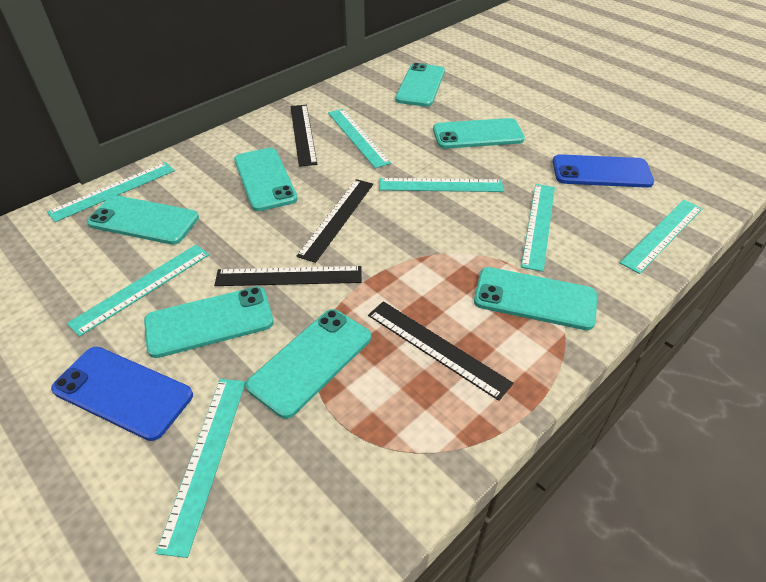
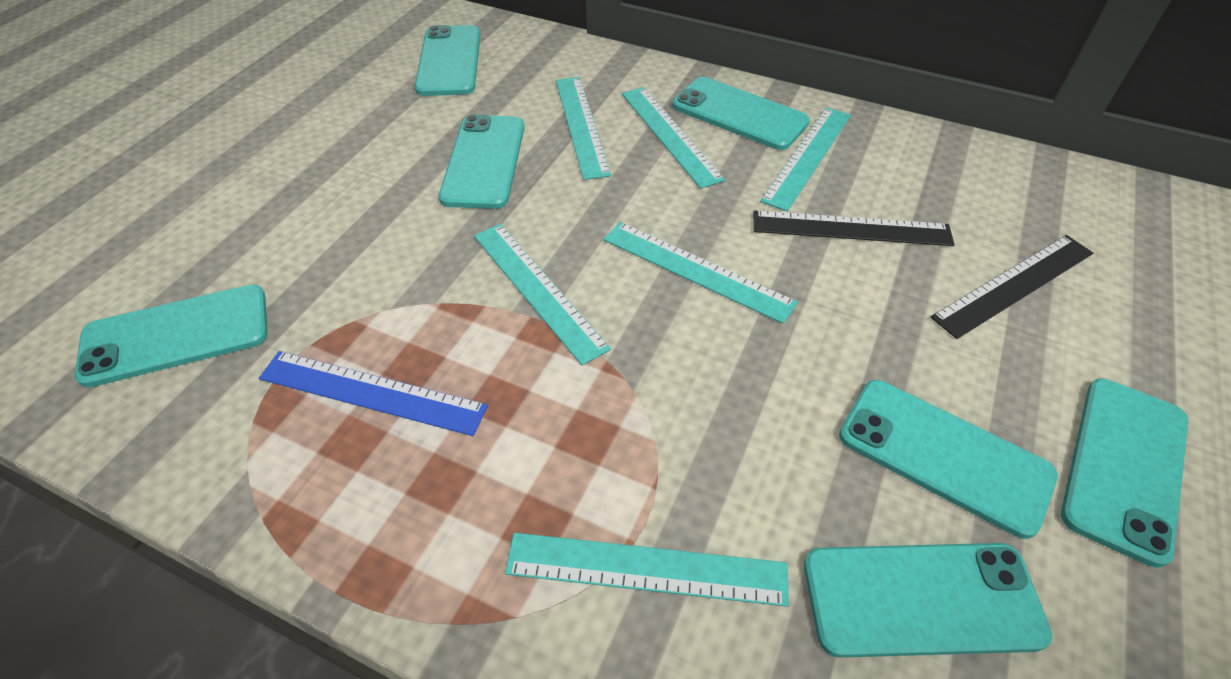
black ruler: [214,266,362,286] [290,105,317,167] [296,179,373,263] [368,301,513,401] = 4 -> [753,210,955,246] [930,235,1093,339] = 2
blue phone: [51,347,193,441] [553,154,654,188] = 2 -> none = 0
blue ruler: none = 0 -> [259,351,488,436] = 1
turquoise ruler: [47,162,175,222] [67,245,209,337] [156,379,246,558] [328,109,391,168] [379,178,504,192] [521,184,555,272] [620,200,703,274] = 7 -> [474,224,611,365] [505,533,789,607] [556,77,611,180] [603,222,798,324] [622,87,725,189] [760,107,851,212] = 6

